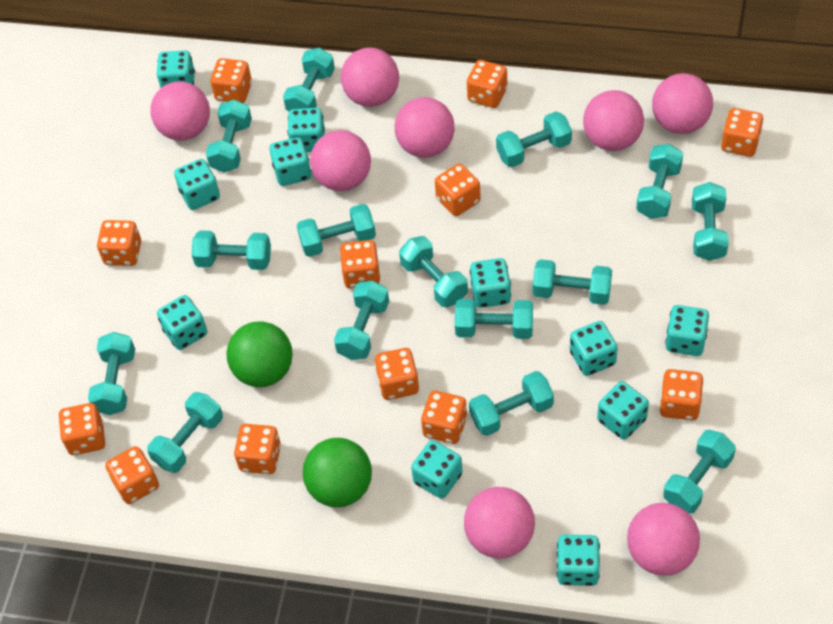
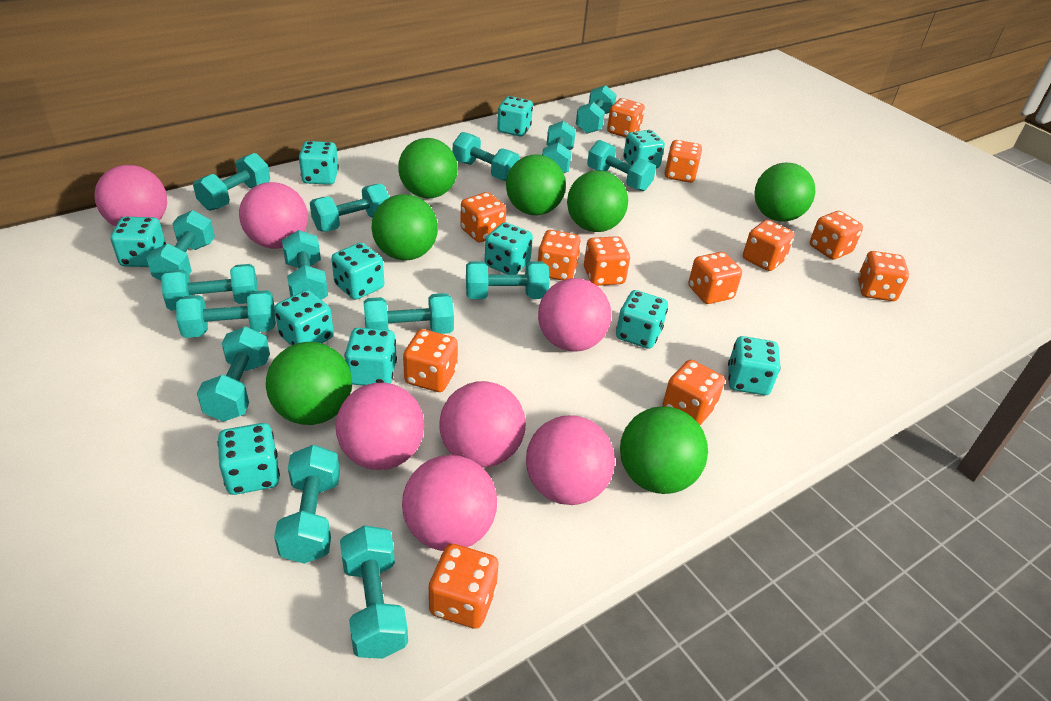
green ball: [227,322,293,387] [303,438,372,507] = 2 -> [266,342,352,425] [372,194,438,261] [398,138,458,198] [506,155,566,215] [567,170,628,232] [620,406,708,494] [754,163,815,222] = 7
pink ball: [150,81,210,141] [310,130,371,191] [341,48,399,107] [395,97,455,158] [464,487,535,559] [583,90,644,151] [627,503,700,576] [652,73,713,134] = 8 -> [95,165,167,227] [239,182,308,249] [336,383,424,470] [402,455,497,551] [439,381,526,467] [526,415,615,505] [538,278,611,352] = 7

